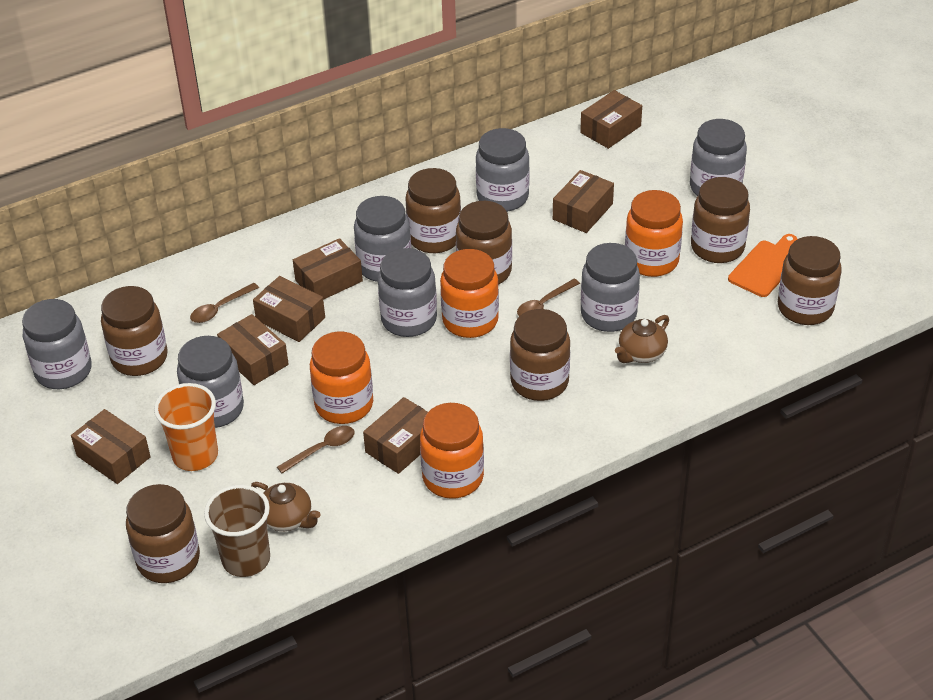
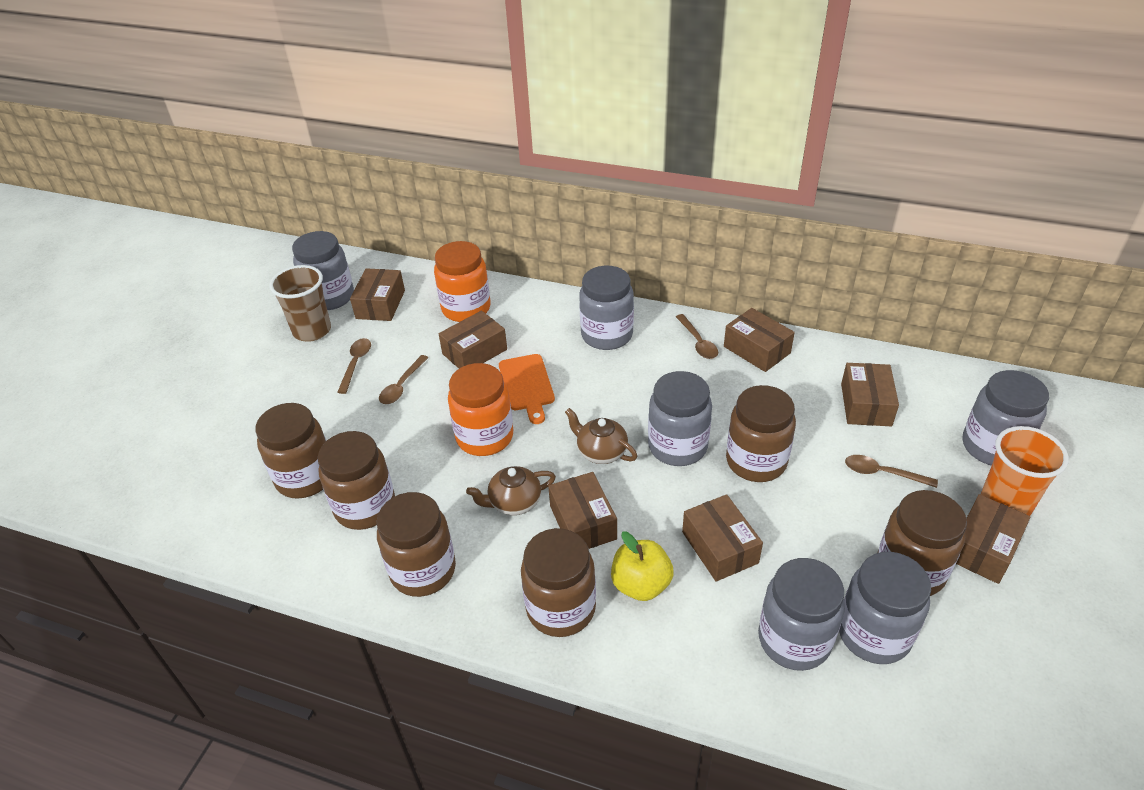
brown jar: [101,286,168,376] [126,484,200,583] [405,168,461,253] [456,201,512,285] [510,309,570,401] [691,177,750,263] [778,236,842,325] = 7 -> [255,403,326,498] [318,431,395,530] [376,492,456,597] [521,528,596,637] [726,385,796,482] [877,490,967,596] = 6
brown spoon: [190,283,259,323] [277,426,355,473] [517,279,580,316] = 3 -> [337,338,371,394] [379,355,429,404] [676,314,718,359] [845,455,938,488] = 4
grey jar: [22,299,92,389] [177,336,244,428] [354,196,411,282] [378,248,437,337] [476,128,530,212] [581,243,640,332] [690,119,747,196] = 7 -> [292,231,354,310] [579,266,634,350] [648,371,712,466] [758,558,845,671] [839,552,931,664] [962,370,1049,466] = 6
orange jar: [310,332,373,424] [420,403,484,499] [440,249,499,338] [625,190,683,277] = 4 -> [434,241,491,322] [448,363,513,456] = 2
yellow apple: none = 0 -> [611,531,674,601] = 1

